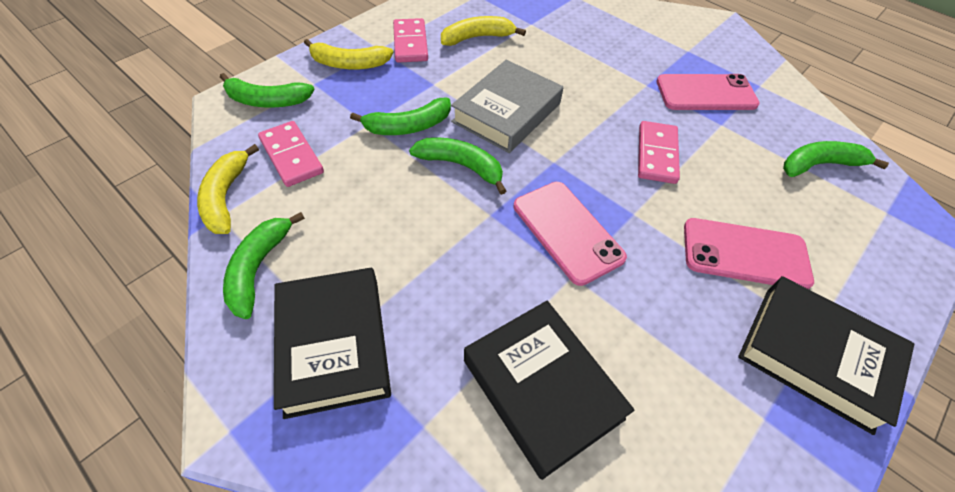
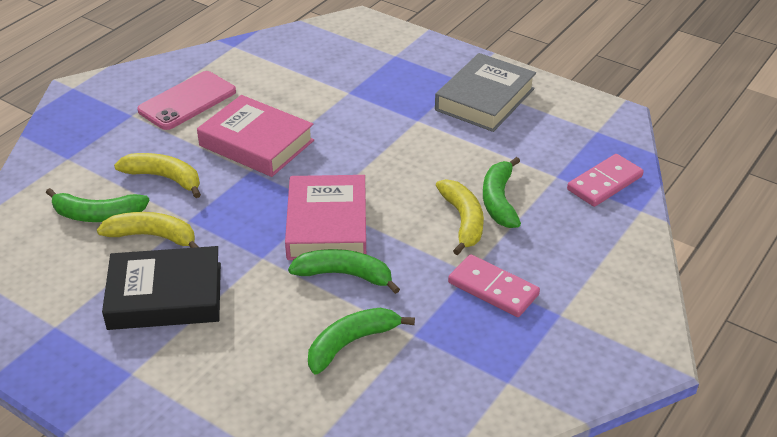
black book: [274,268,391,419] [464,301,634,480] [738,276,914,435] = 3 -> [102,246,221,330] = 1
green banana: [220,73,315,108] [223,212,305,319] [350,98,451,135] [409,137,506,195] [783,141,889,177] = 5 -> [46,188,149,222] [288,249,400,294] [308,308,415,374] [483,157,521,228] = 4
pink book: none = 0 -> [197,95,314,177] [285,175,366,260] = 2
pink domino: [258,121,324,187] [393,18,428,63] [638,121,680,184] = 3 -> [448,254,540,317] [567,154,644,207] = 2
pink phone: [514,182,627,286] [657,74,760,110] [684,218,814,289] = 3 -> [137,71,236,130] = 1

